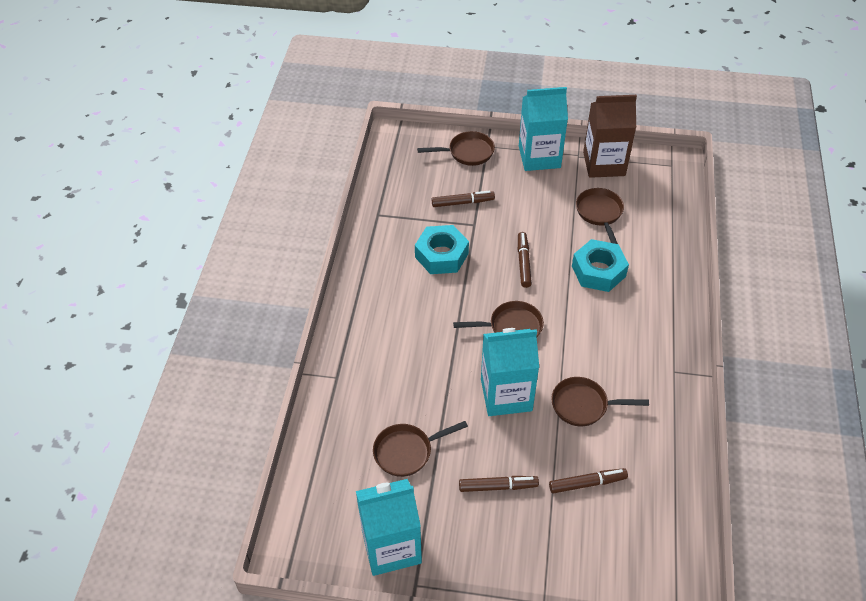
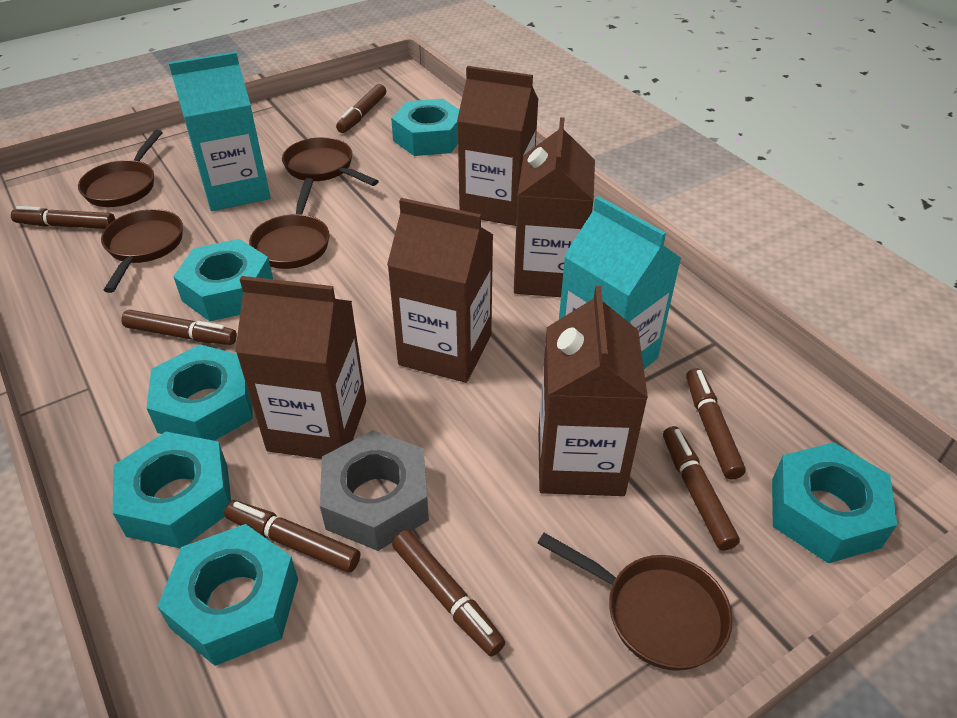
brown carton: [583,95,637,178] = 1 -> [235,276,366,459] [387,198,494,383] [457,66,539,226] [514,117,595,297] [538,286,648,496] = 5
brown marker: [432,190,495,207] [459,476,539,492] [518,232,532,288] [549,468,628,493] = 4 -> [11,206,115,229] [121,310,237,345] [224,500,360,572] [336,84,386,133] [392,530,505,656] [663,426,740,551] [686,368,746,480] = 7
grey nut: none = 0 -> [320,430,429,551] = 1
turquoise carton: [356,479,422,576] [481,328,539,416] [519,87,568,171] = 3 -> [169,52,271,211] [559,196,681,369] = 2
turquoise nut: [415,225,469,274] [572,239,629,292] = 2 -> [113,432,231,549] [147,344,253,441] [157,524,298,666] [173,239,273,321] [391,99,460,156] [772,442,897,563] = 6

